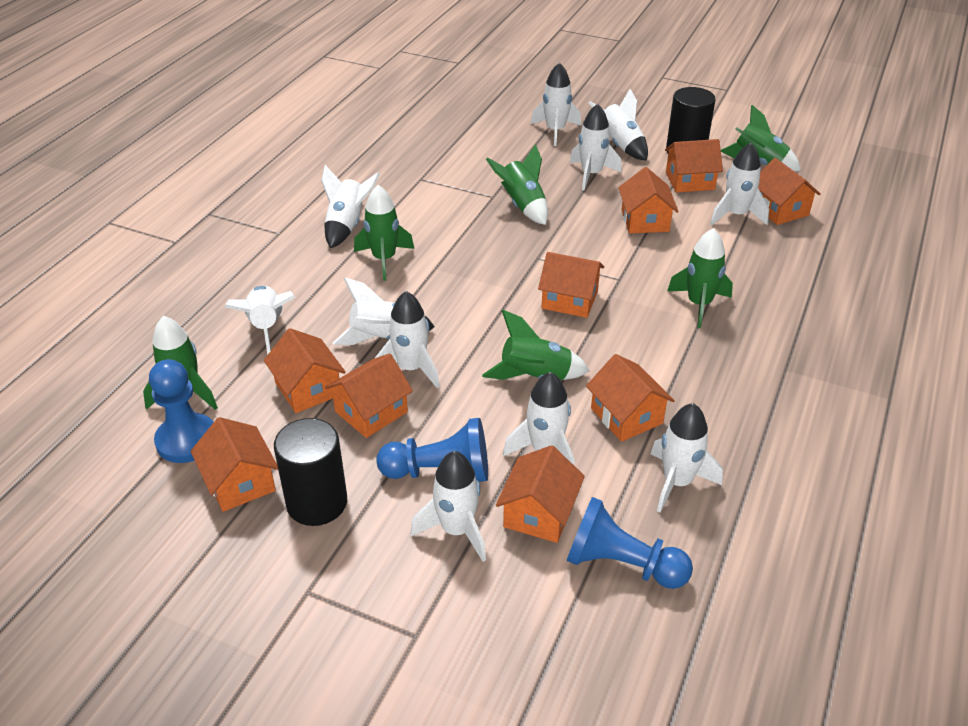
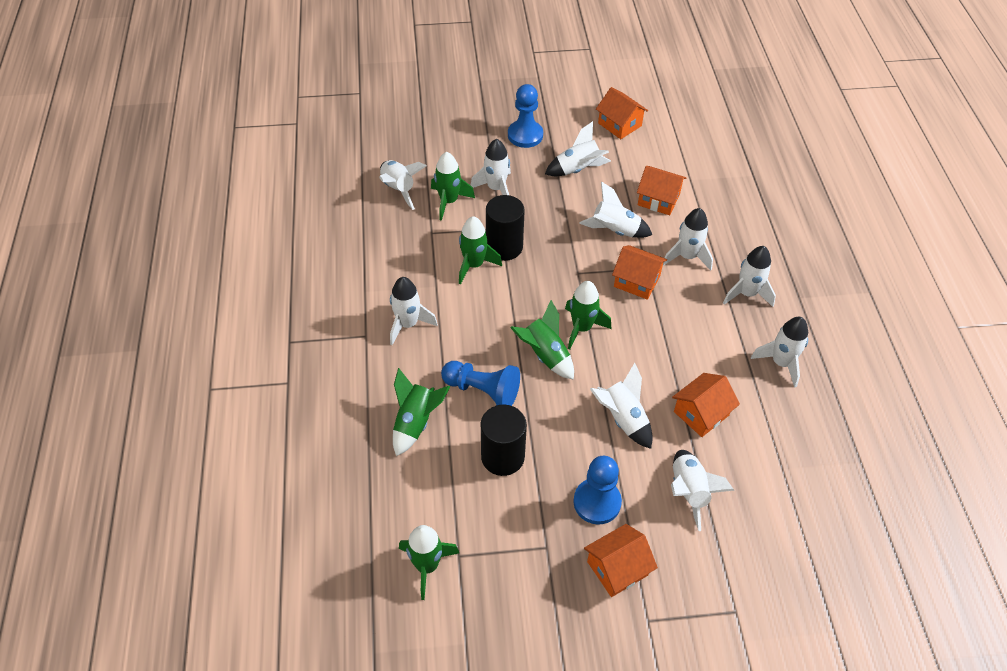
orange house: [191,417,278,512] [264,328,346,413] [325,354,413,438] [496,445,585,543] [538,252,604,318] [586,354,675,442] [618,167,679,234] [665,139,723,193] [758,158,821,225] = 9 -> [584,524,658,597] [596,87,648,139] [612,245,667,300] [637,166,686,215] [672,373,740,437] = 5
white rocket: [224,286,295,355] [321,165,380,248] [333,277,435,345] [375,291,440,389] [411,451,486,562] [503,372,575,466] [531,62,581,146] [570,104,622,191] [589,89,648,160] [651,403,723,513] [710,143,769,225] = 11 -> [379,160,426,210] [390,277,438,345] [471,139,511,195] [545,121,611,176] [579,182,652,238] [590,363,653,449] [663,208,713,270] [671,450,735,531] [723,246,776,307] [751,317,808,388] = 10

